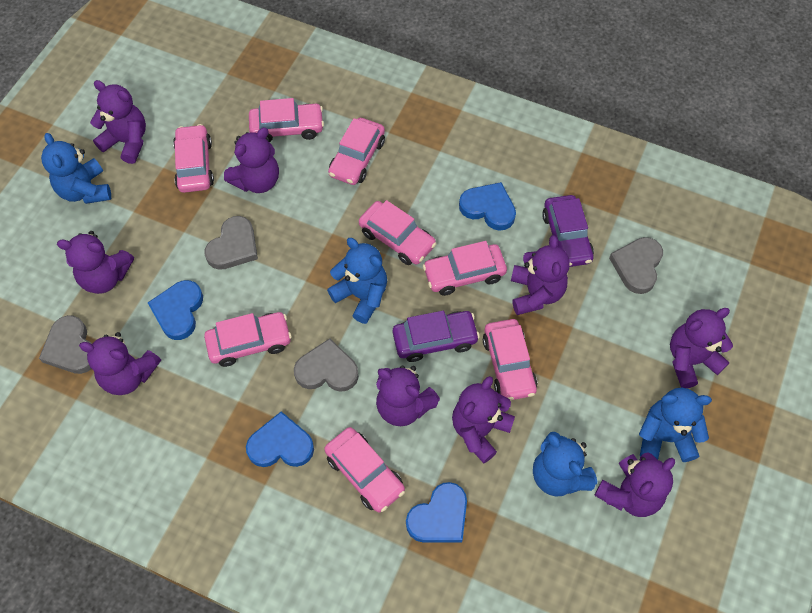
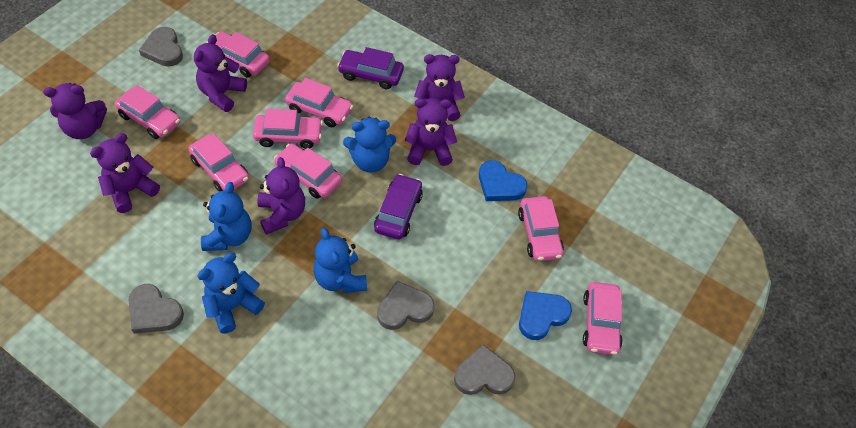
blue heart: [148,280,203,340] [246,412,314,467] [406,482,467,543] [459,182,516,231] = 4 -> [479,160,527,201] [519,291,572,340] = 2
purple teddy bear: [57,231,134,294] [79,332,161,395] [90,80,146,164] [224,128,279,193] [376,366,440,426] [452,376,515,463] [511,235,570,315] [594,452,675,517] [670,308,733,388] = 9 -> [43,83,107,139] [90,133,160,213] [194,34,247,112] [257,157,305,235] [404,98,457,166] [414,54,465,121] = 6

